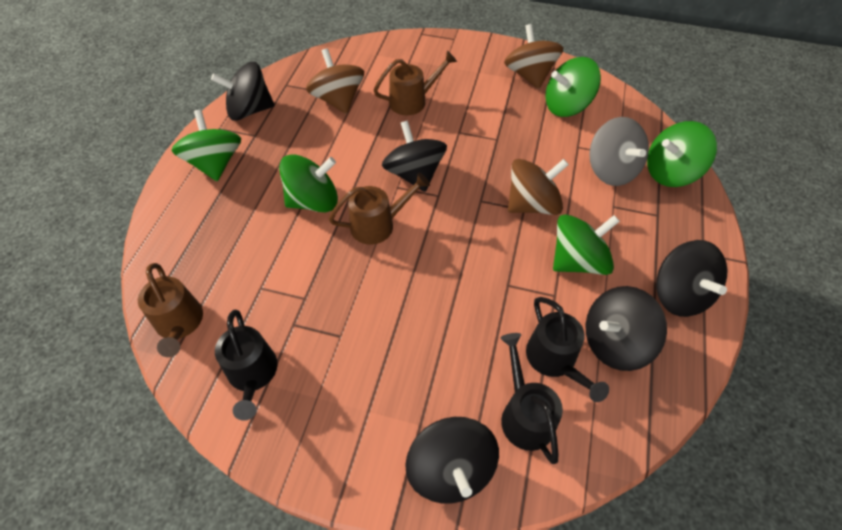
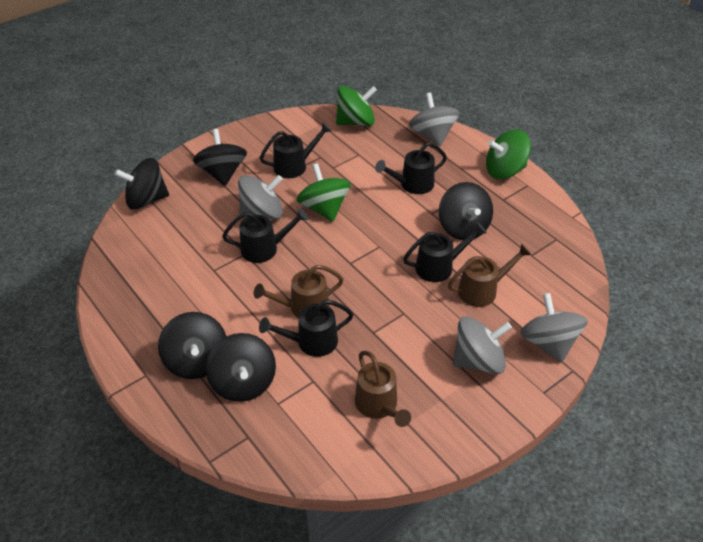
black watering can: [215,309,278,421] [500,333,563,464] [526,297,609,402] = 3 -> [222,209,308,263] [259,300,353,357] [260,123,332,178] [375,142,447,194] [403,222,487,282] = 5
brown spinning top: [306,48,364,114] [504,24,564,89] [508,159,569,215] = 3 -> none = 0
green spinning top: [171,110,241,181] [279,154,338,213] [545,57,601,117] [553,214,620,275] [647,121,717,187] = 5 -> [296,163,351,222] [336,86,377,126] [486,129,531,179] = 3
grey spinning top: [589,117,649,186] = 1 -> [238,175,283,220] [409,92,459,146] [453,316,512,374] [520,293,588,363] = 4

